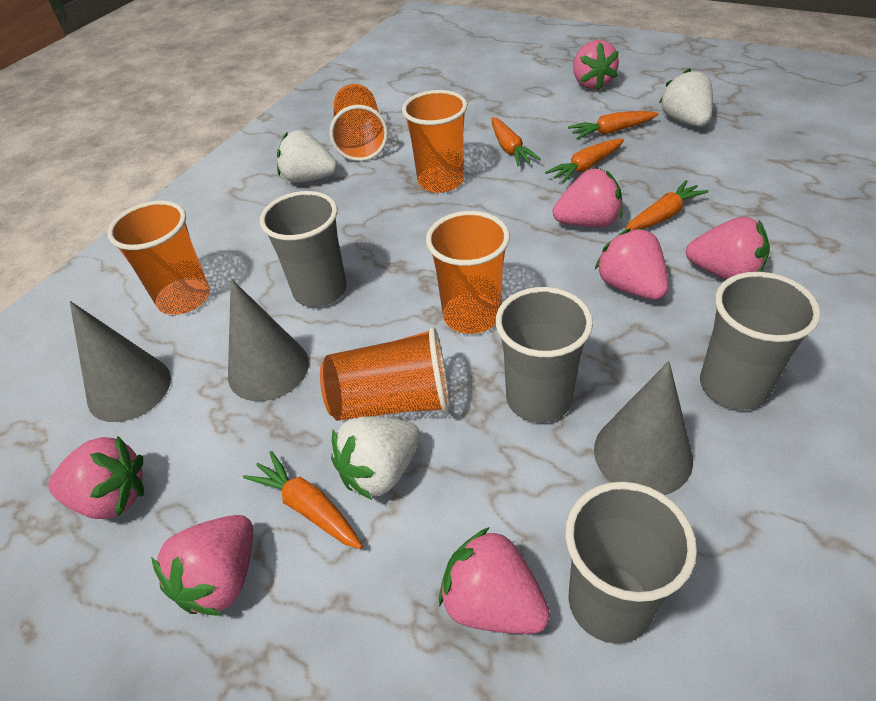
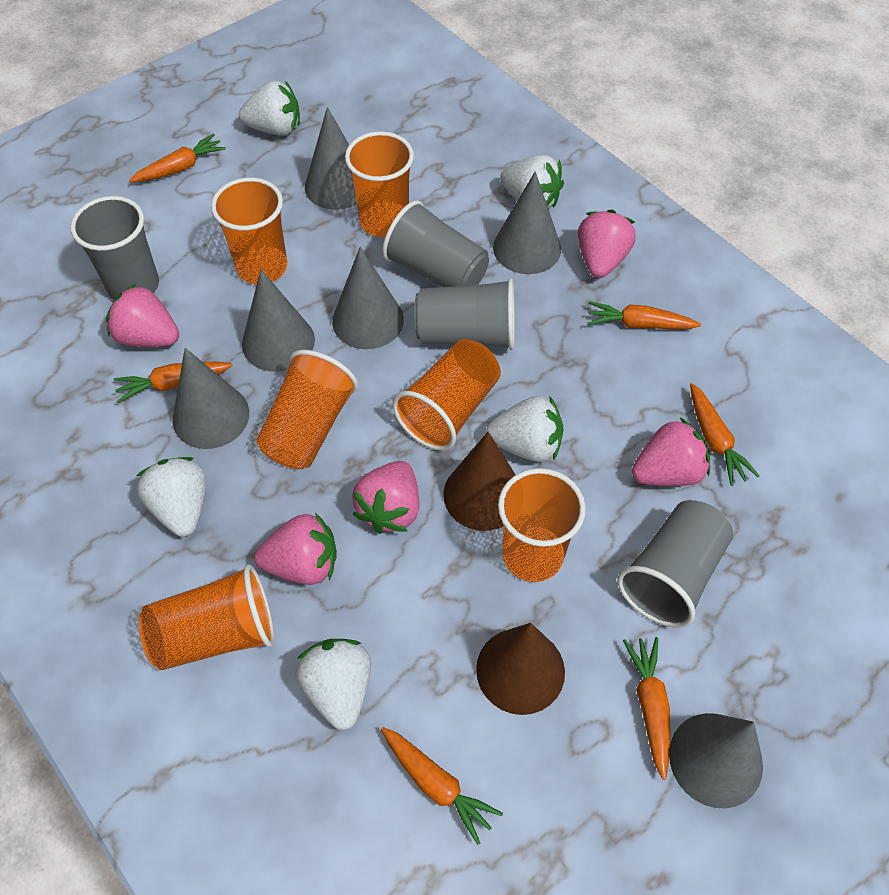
brown cone: none = 0 -> [443,432,516,531] [476,623,565,715] = 2
grey cone: [70,301,171,422] [228,279,309,401] [594,361,693,495] = 3 -> [173,348,249,449] [242,269,315,372] [305,107,357,210] [332,247,404,349] [493,171,561,274] [669,713,763,808] = 6
orange carrot: [243,451,363,549] [492,117,541,166] [545,139,624,184] [568,111,659,139] [625,180,709,230] = 5 -> [114,362,233,403] [129,134,226,182] [381,727,503,845] [588,301,701,329] [623,637,670,780] [690,383,760,486] = 6
orange cup: [107,200,210,315] [320,327,450,421] [329,84,388,161] [402,90,467,193] [426,211,510,334] = 5 -> [138,564,274,670] [211,177,287,285] [257,350,358,469] [345,131,414,237] [393,339,501,450] [498,468,586,582] = 6
pink strawberry: [48,436,144,519] [151,515,253,615] [439,527,550,634] [553,169,623,227] [573,40,619,90] [595,228,669,300] [686,217,770,280] = 7 -> [106,284,179,347] [254,512,337,585] [352,461,420,534] [578,210,636,278] [632,418,710,486] = 5
white strawberry: [277,130,337,183] [331,417,420,500] [659,68,713,127] = 3 -> [137,457,206,537] [239,81,300,136] [295,639,371,730] [486,396,563,462] [500,154,564,208] = 5

